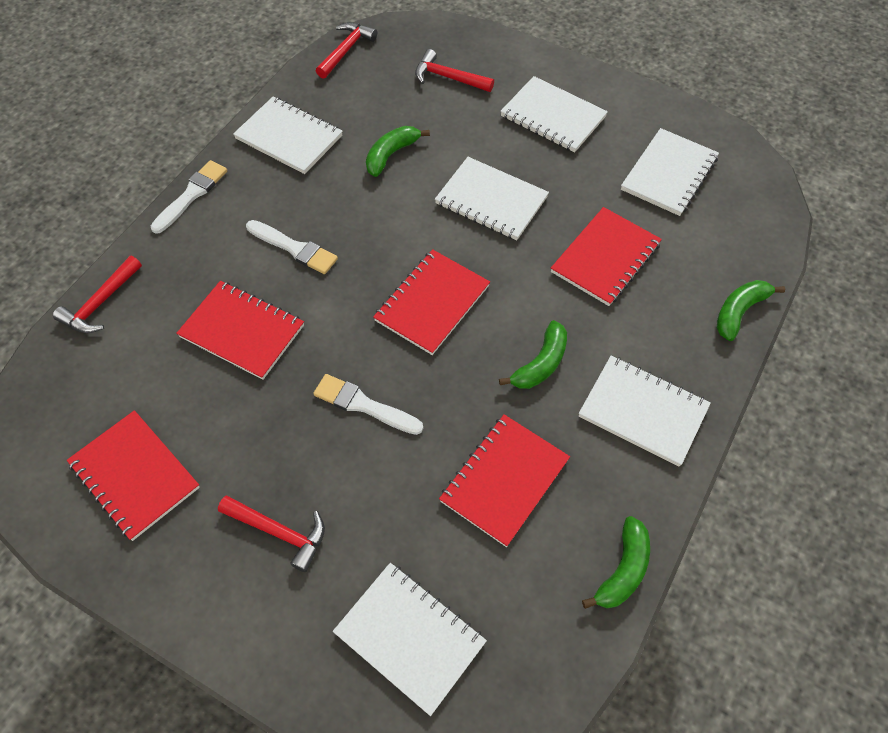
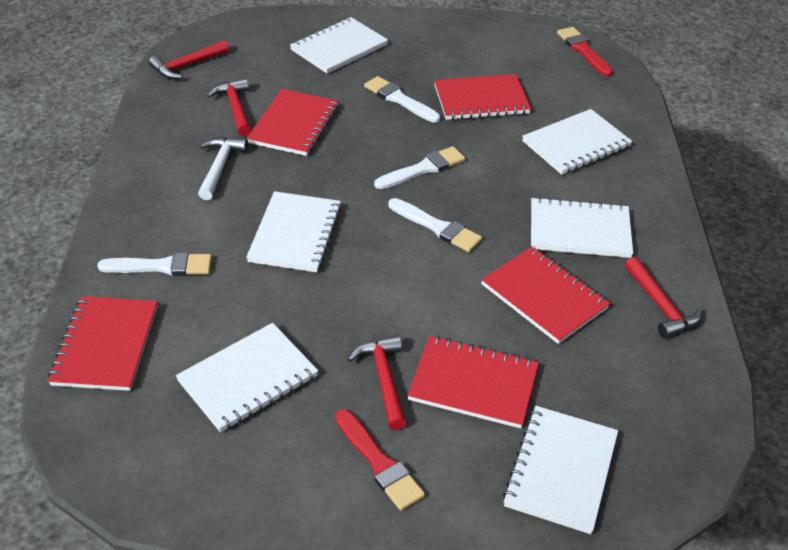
green banana: [366,126,430,177] [499,320,567,389] [582,516,650,609] [717,280,785,341] = 4 -> none = 0
red brush: none = 0 -> [335,409,425,511] [557,27,613,76] = 2
white brush: [151,160,227,234] [246,220,338,274] [313,374,423,435] = 3 -> [97,252,212,276] [364,76,440,123] [374,146,465,189] [388,198,482,252] = 4
white hammer: none = 0 -> [198,137,248,200] = 1

